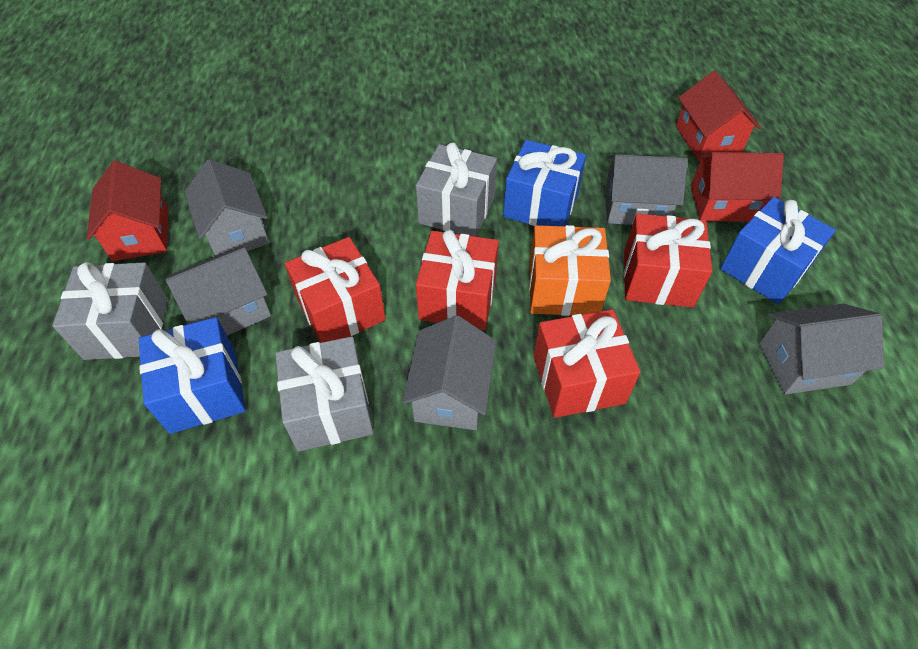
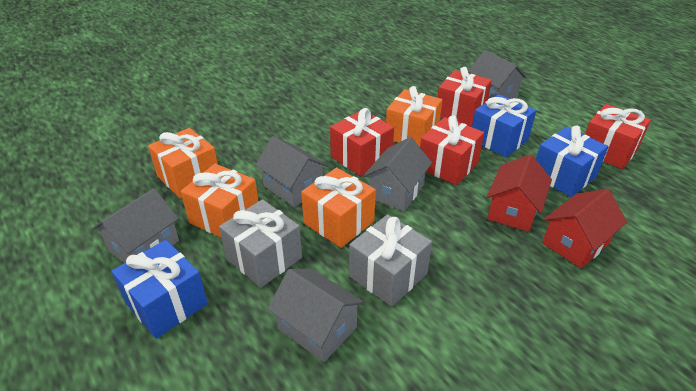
grey gift: [52,262,168,360] [275,336,374,452] [416,143,497,237] = 3 -> [219,199,302,288] [349,214,432,307] = 2
orange gift: [529,225,611,316] = 1 -> [148,128,218,198] [181,164,259,237] [301,168,376,248] [386,86,443,147] = 4
red house: [87,161,168,261] [676,71,761,161] [691,152,784,222] = 3 -> [487,154,552,232] [542,189,627,269] = 2

